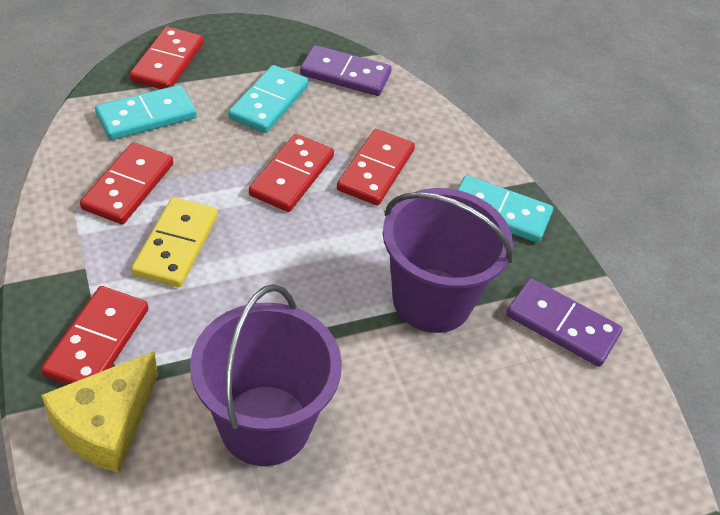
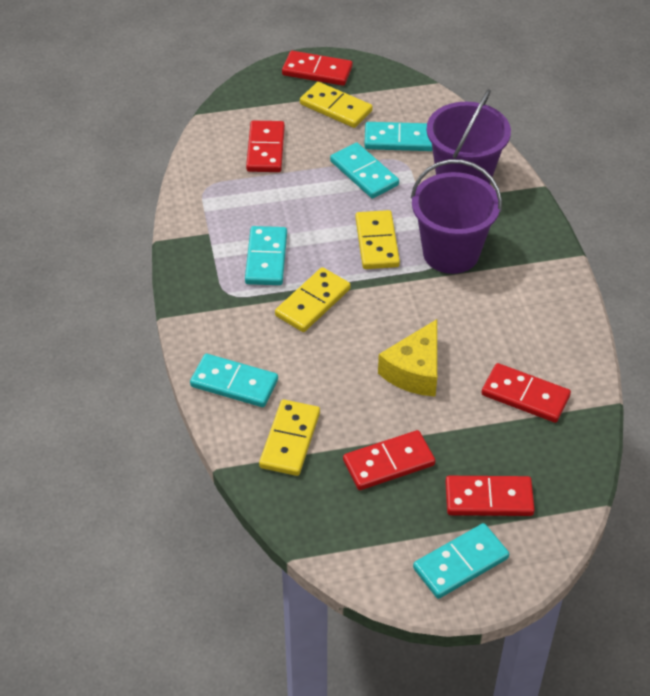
purple domino: [300,45,392,96] [506,278,623,367] = 2 -> none = 0
turquoise domino: [95,85,197,140] [228,65,309,133] [457,175,553,243] = 3 -> [190,354,278,407] [245,226,287,285] [330,142,399,199] [364,122,433,151] [413,523,509,599] = 5
yellow domino: [132,197,218,287] = 1 -> [259,400,320,476] [275,267,351,332] [300,82,373,128] [355,210,400,269] = 4

